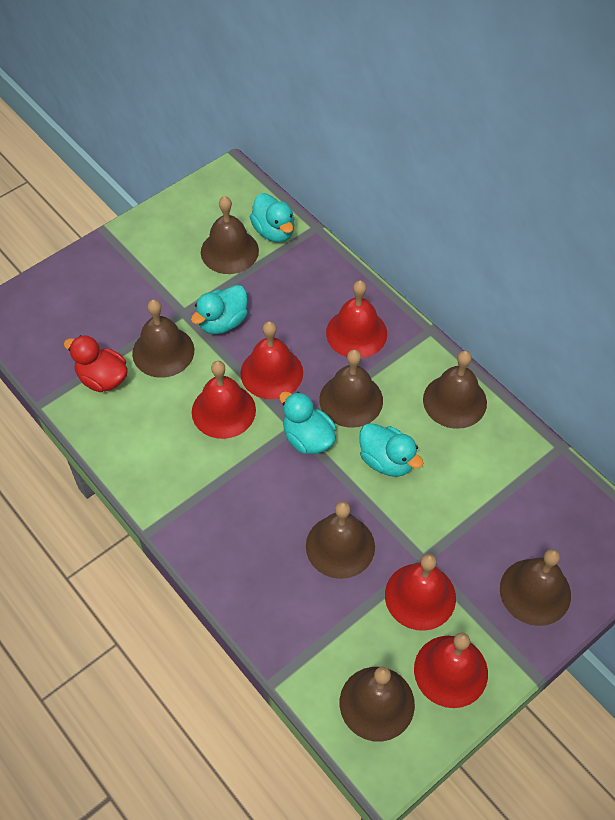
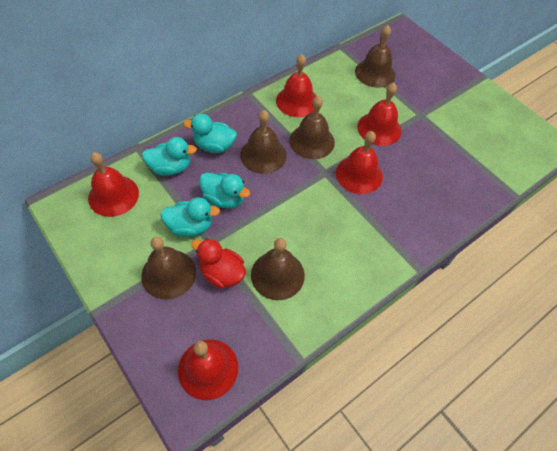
brown bell: [132,299,194,378] [201,196,259,274] [306,501,375,579] [319,349,383,427] [340,667,415,742] [423,351,487,429] [500,549,571,626] = 7 -> [141,237,196,300] [240,110,287,174] [251,238,305,300] [289,96,335,159] [355,25,396,88] = 5

